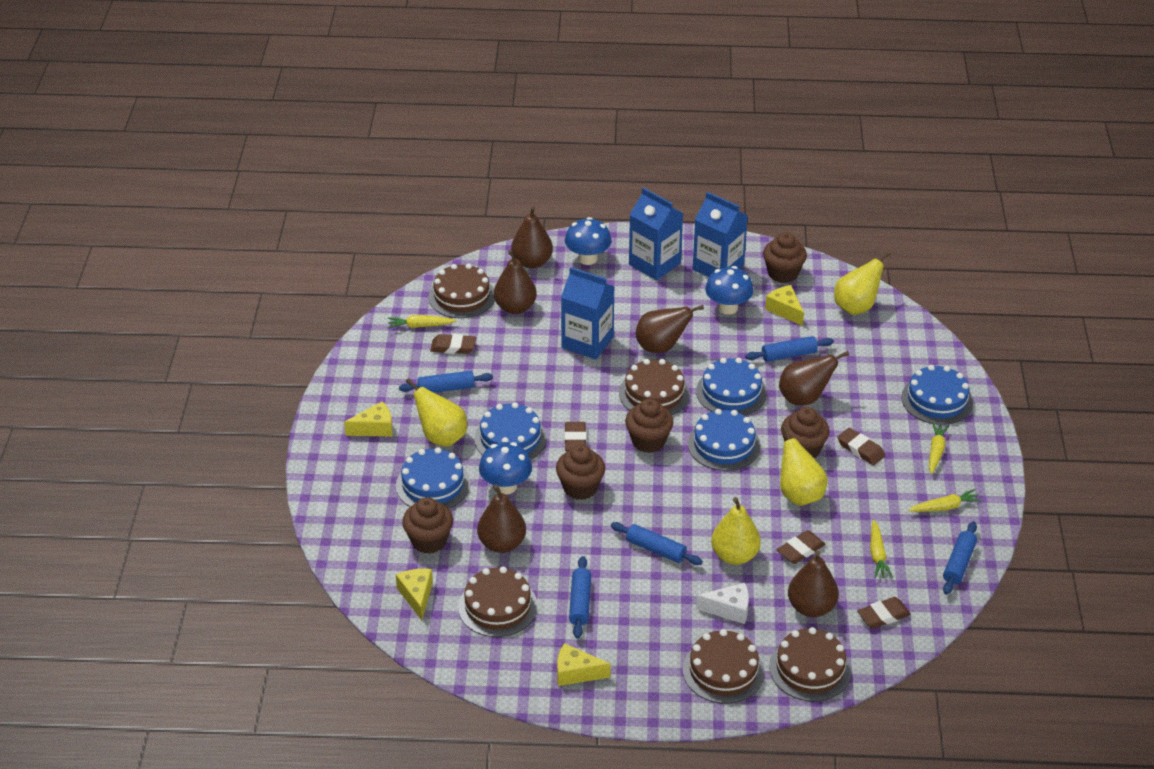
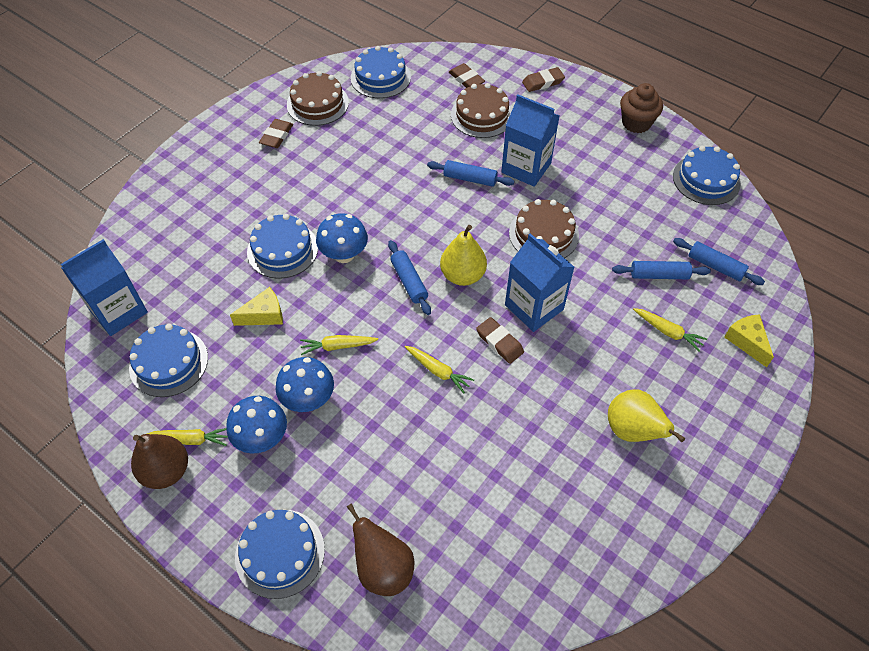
blue rolling pin: [399,371,493,393] [569,556,591,639] [611,522,703,565] [745,336,834,362] [943,521,977,595] = 5 -> [388,240,431,315] [427,160,514,187] [612,261,711,279] [673,238,765,285] = 4
brown cake: [429,264,495,318] [458,566,538,637] [619,359,690,415] [683,629,764,704] [769,627,851,701] = 5 -> [287,71,349,126] [451,83,512,138] [509,199,579,258] = 3
brown cupcake: [402,497,453,554] [556,445,605,500] [625,399,674,453] [763,233,807,283] [781,407,830,458] = 5 -> [620,83,663,133] = 1
brown eraser: [430,334,476,354] [564,422,586,451] [777,530,825,564] [837,428,885,465] [857,597,911,629] = 5 -> [259,119,293,148] [449,63,485,88] [476,317,524,364] [522,67,565,92] = 4
brown pear: [477,485,526,553] [494,250,537,314] [511,206,553,268] [636,305,704,353] [779,351,849,405] [788,551,839,617] = 6 -> [131,434,188,489] [347,503,415,596] = 2
white cheese: [696,583,749,624] = 1 -> none = 0
yellow cheese: [344,401,393,436] [396,568,433,620] [557,643,611,686] [765,285,804,326] = 4 -> [230,287,283,326] [724,314,774,367] = 2
yellow pear: [406,378,467,447] [711,497,761,565] [780,425,828,506] [834,251,891,315] = 4 -> [440,225,487,286] [608,389,685,442] = 2

